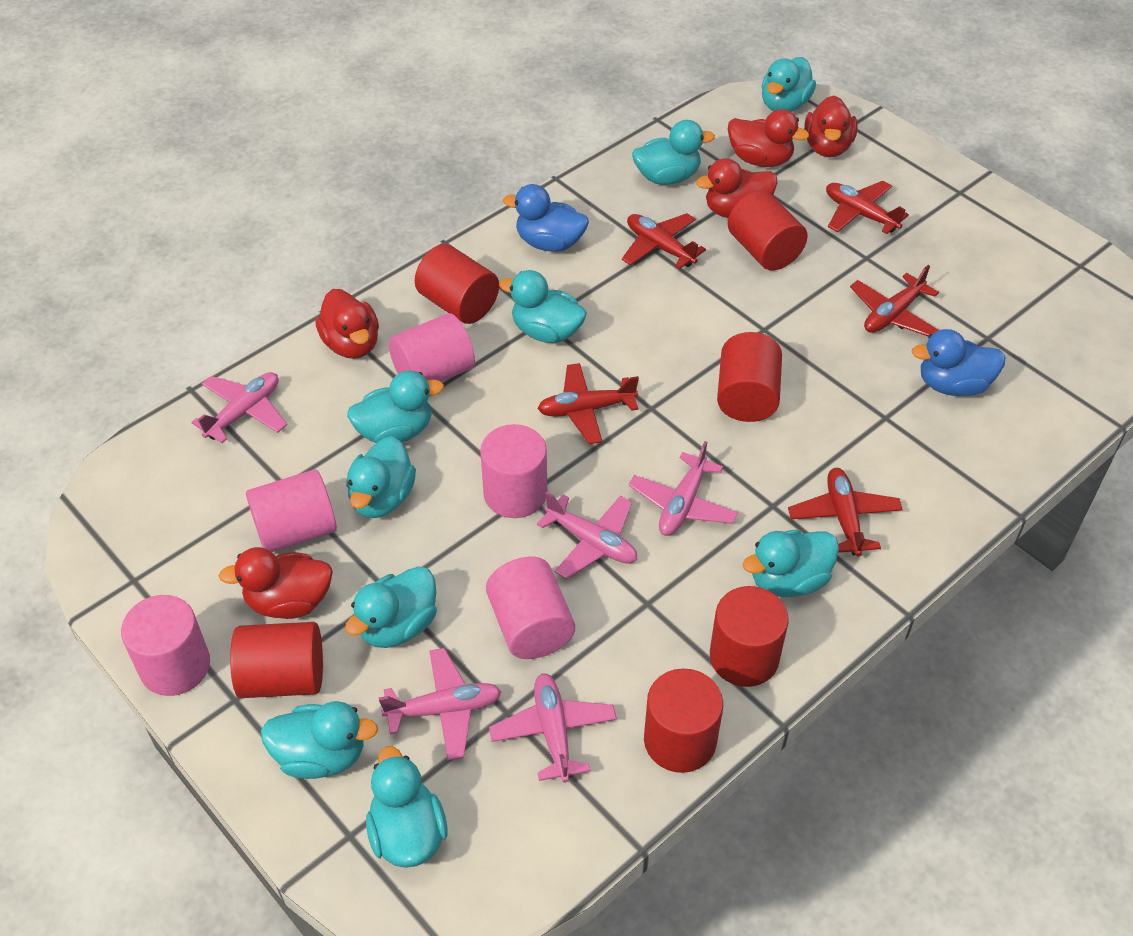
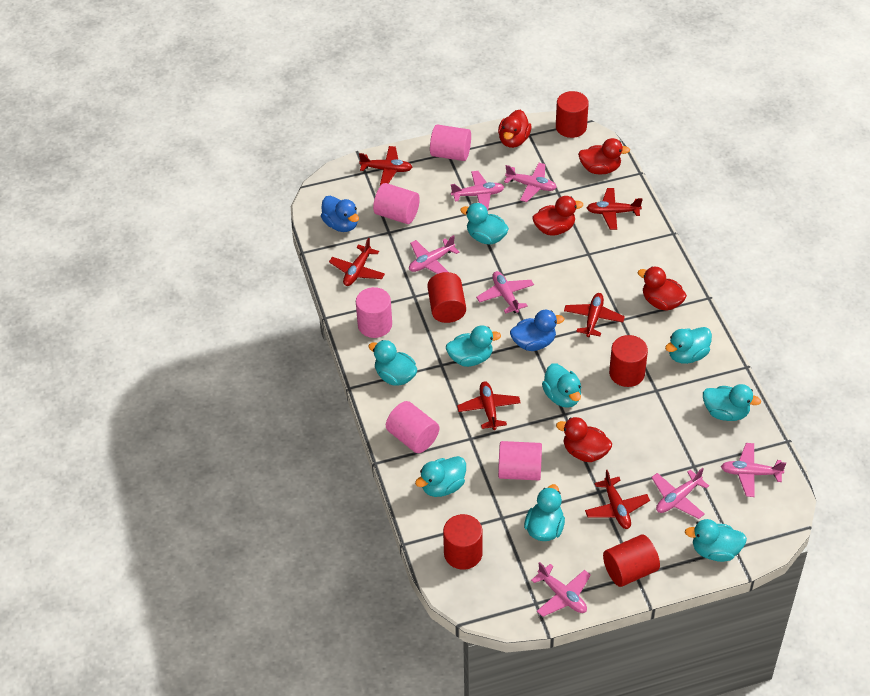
pink plane: [191,372,287,443] [379,648,502,761] [489,673,617,783] [537,492,637,579] [628,441,738,536] = 5 -> [409,235,459,274] [451,171,504,211] [476,271,534,314] [504,163,557,202] [531,562,591,617] [651,468,709,519] [721,443,786,497] = 7
red cylinder: [230,622,323,698] [415,244,499,324] [644,668,723,773] [710,586,789,687] [717,332,782,422] [727,190,808,271] = 6 -> [427,272,466,323] [443,514,483,570] [556,91,589,138] [603,535,660,587] [609,335,648,387] = 5
red plane: [538,363,639,444] [622,213,706,269] [788,468,903,557] [826,181,909,234] [850,265,939,336] = 5 -> [329,238,385,286] [359,146,412,186] [457,381,521,430] [564,293,625,337] [585,470,650,529] [587,188,643,230] = 6

